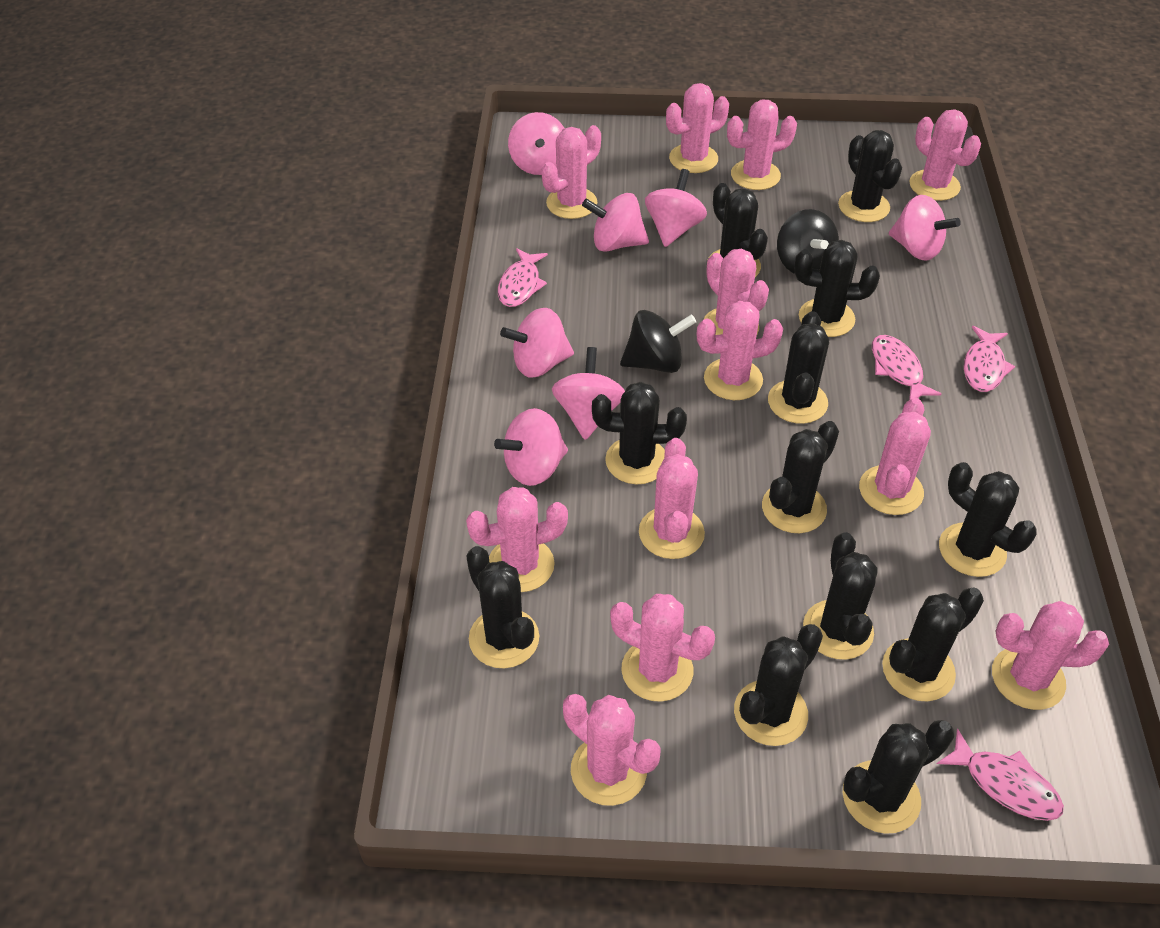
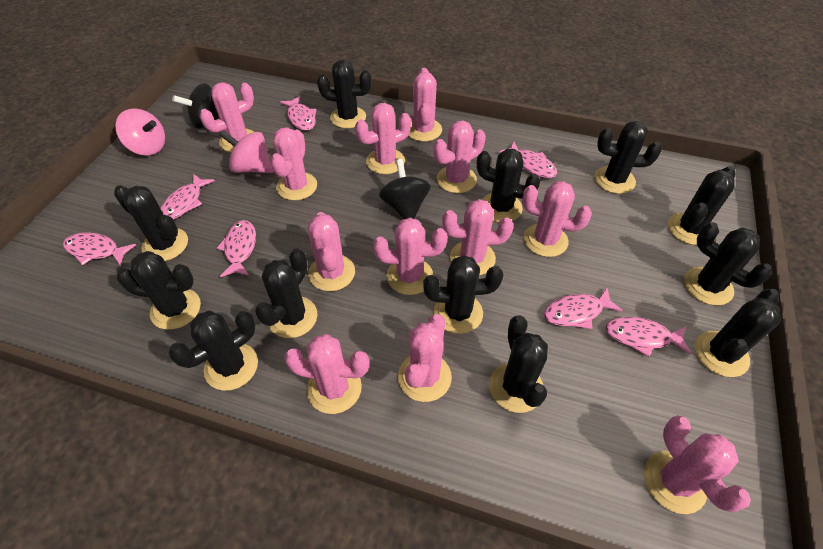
pink fish: [498,248,548,307] [872,335,941,400] [937,729,1064,821] [964,326,1015,392] = 4 -> [63,233,136,266] [160,174,215,220] [217,220,256,277] [280,96,317,131] [499,141,557,178] [544,288,623,329] [605,317,691,357] = 7
pink spinning top: [494,408,568,486] [500,308,574,377] [508,112,564,175] [552,347,625,440] [582,193,649,252] [645,169,707,247] [889,195,961,261] = 7 -> [115,108,165,156] [219,130,273,173] = 2

